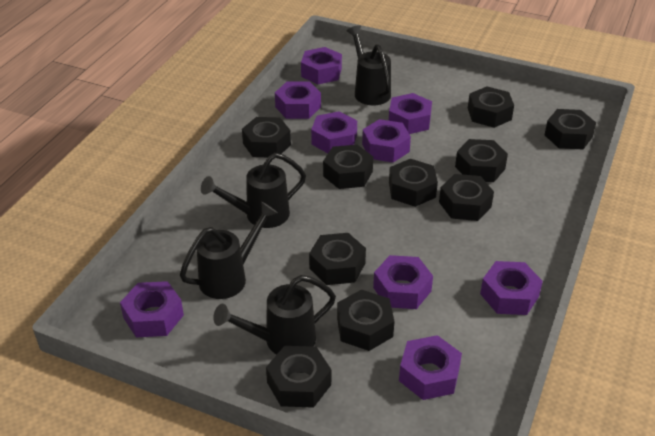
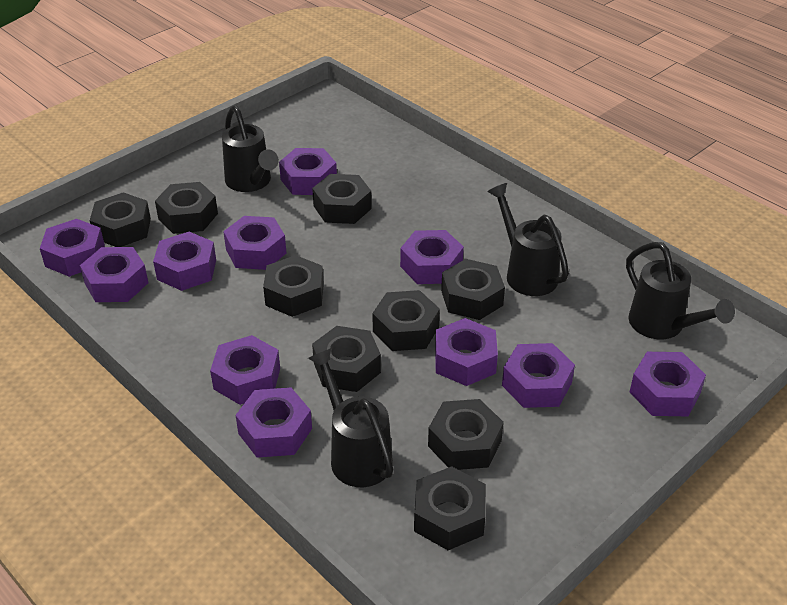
black nut: [242,117,291,157] [266,346,331,408] [309,233,366,285] [323,145,373,189] [337,289,395,351] [389,159,438,207] [439,174,494,221] [455,139,508,182] [468,86,514,128] [545,109,596,149] = 10 -> [90,192,151,247] [155,182,218,234] [263,255,324,317] [312,174,372,224] [312,326,381,392] [372,290,440,351] [414,466,486,550] [428,399,504,470] [441,259,505,320] = 9
purple nut: [120,281,184,337] [275,81,321,119] [301,47,342,84] [311,111,357,153] [362,119,411,163] [373,255,433,309] [389,93,432,134] [399,335,462,400] [480,261,543,315] = 9 -> [40,219,105,277] [80,247,148,302] [153,232,216,291] [210,335,280,405] [223,216,286,270] [236,388,312,458] [279,148,337,195] [400,230,464,284] [435,318,498,386] [502,343,575,408] [630,352,706,416] = 11

